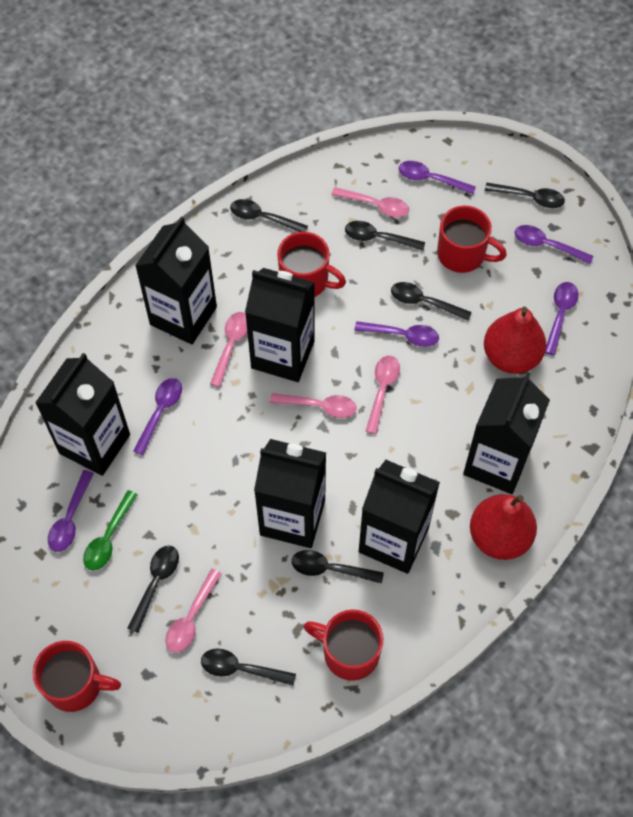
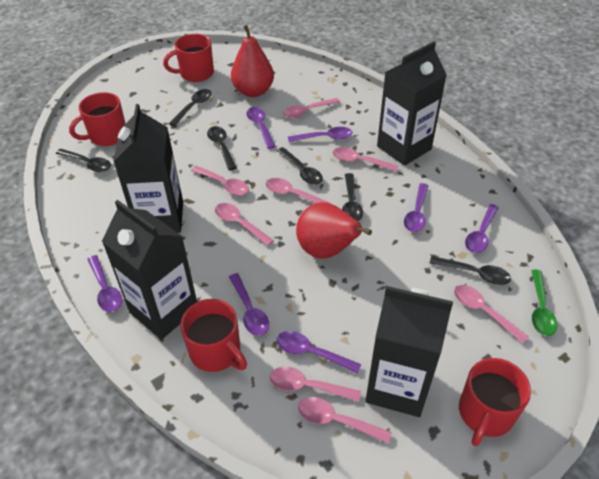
black carton: [35,353,130,476] [135,216,217,345] [245,268,315,382] [254,439,326,548] [359,460,440,574] [463,372,550,494] = 6 -> [102,200,197,340] [113,104,183,233] [365,286,453,417] [377,41,447,166] = 4
black spoon: [127,545,179,633] [201,649,296,686] [230,199,308,232] [292,550,384,584] [345,221,425,251] [391,282,472,321] [485,183,565,208] = 7 -> [56,149,111,172] [169,89,212,126] [207,126,237,171] [277,147,323,185] [342,173,363,221] [430,256,511,285] = 6
pink spoon: [165,569,222,653] [210,312,247,387] [270,393,357,418] [331,187,409,218] [365,356,400,434] = 5 -> [191,166,249,195] [215,203,274,246] [266,178,332,204] [270,366,361,402] [283,98,340,118] [298,397,392,444] [333,147,398,172] [454,285,528,344] = 8
purple spoon: [48,470,94,552] [133,378,182,455] [354,321,439,347] [399,161,476,194] [515,225,593,264] [545,282,579,355] = 6 -> [87,255,122,312] [229,273,269,336] [247,107,276,149] [276,331,361,374] [288,127,352,142] [404,183,429,232] [465,204,499,253] = 7

